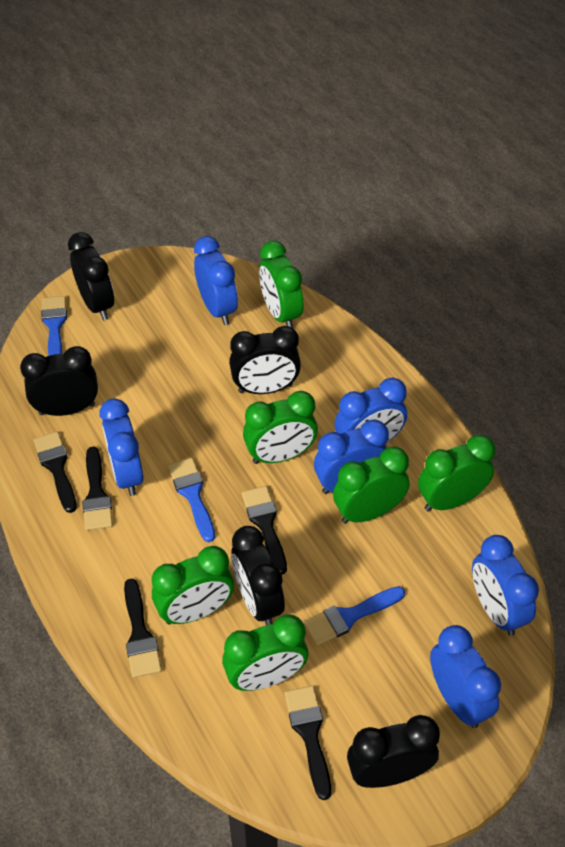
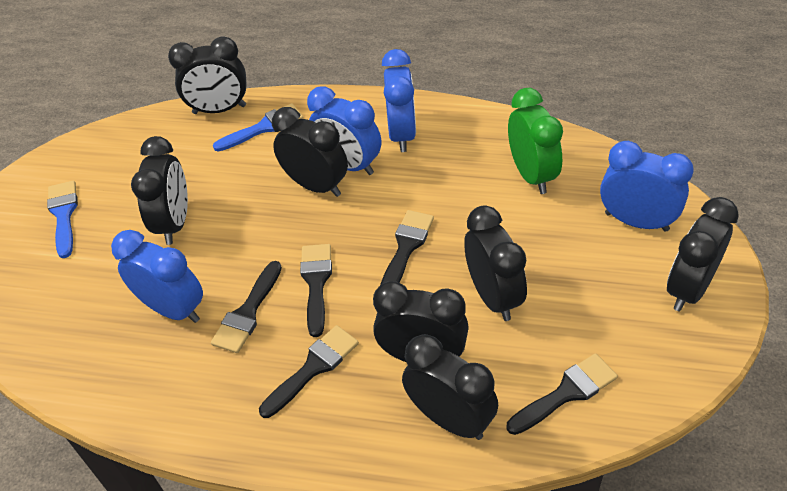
black clock: [20,346,98,416] [68,232,114,320] [229,326,301,394] [231,526,285,625] [347,715,440,788] = 5 -> [131,136,188,245] [168,36,247,114] [272,107,348,197] [373,281,469,362] [402,334,498,440] [464,206,527,321] [667,197,739,311] = 7
blue brush: [41,296,67,356] [168,458,215,542] [304,586,405,645] = 3 -> [47,181,78,258] [213,103,303,152] = 2
blue clock: [99,398,144,496] [194,236,238,325] [314,419,389,494] [334,378,407,442] [430,625,501,728] [472,535,539,636] = 6 -> [111,230,203,323] [307,86,381,175] [382,49,416,152] [600,141,694,232] = 4
green clock: [152,546,234,624] [222,615,308,691] [243,391,318,464] [259,241,304,328] [333,446,409,524] [418,435,495,512] = 6 -> [508,88,563,194] = 1

